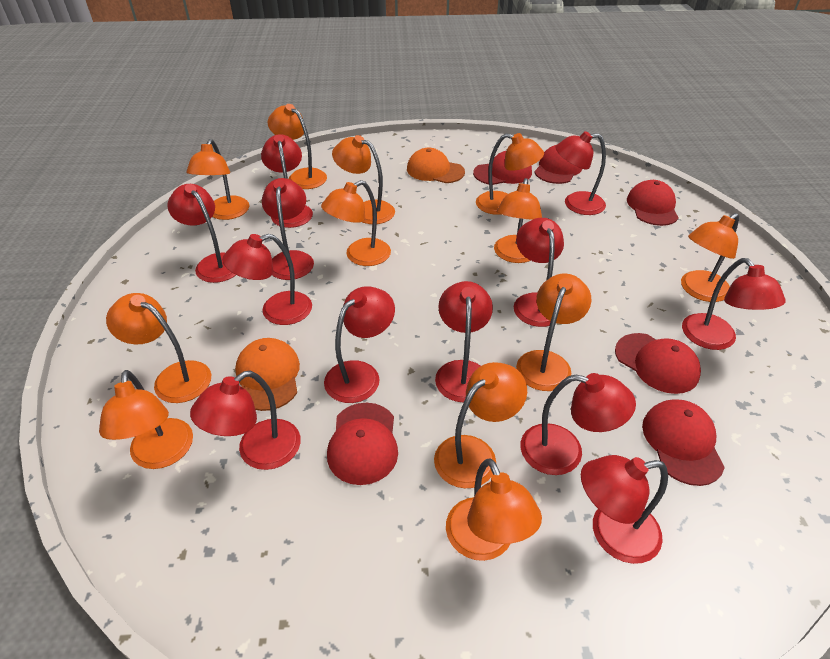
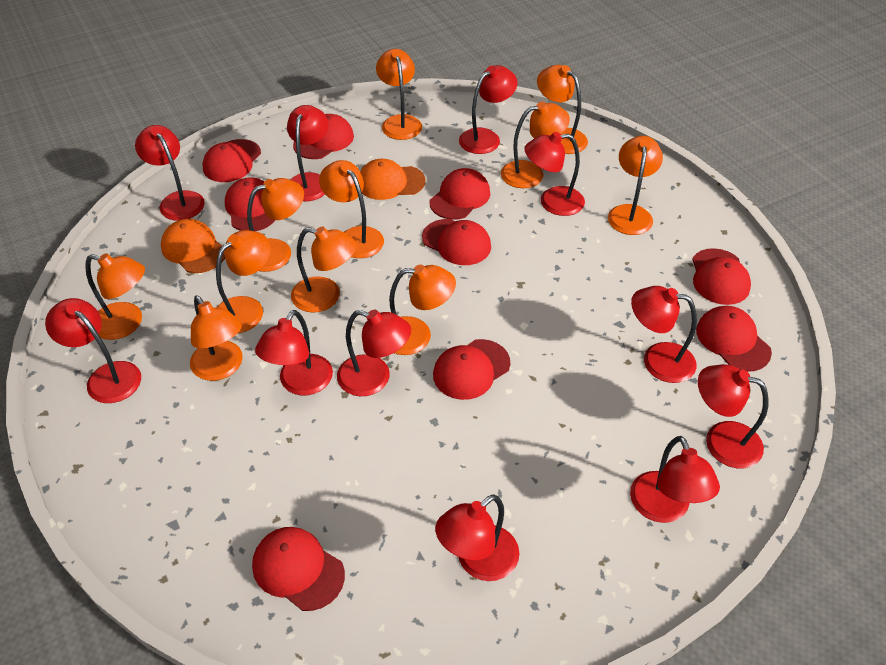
orange lamp: [99,370,193,469] [106,293,211,403] [186,139,250,220] [267,104,327,189] [321,180,391,266] [332,135,395,224] [434,362,527,488] [446,458,542,561] [476,133,544,215] [494,178,542,263] [516,273,591,391] [681,213,739,302] = 12 -> [85,253,145,340] [190,295,243,381] [216,230,271,333] [247,178,304,272] [291,226,357,313] [319,160,384,258] [376,49,422,140] [389,264,456,355] [501,102,570,188] [537,65,588,154] [608,136,663,235] = 11
red cap: [327,403,398,485] [473,151,532,185] [534,145,582,184] [615,333,701,394] [627,180,678,226] [642,399,725,486] = 6 -> [202,139,261,182] [225,177,275,231] [252,527,345,611] [293,114,354,159] [422,219,491,265] [430,168,490,220] [433,339,510,400] [692,248,751,305] [696,306,772,372] = 9
red lamp: [167,184,236,283] [190,371,301,470] [222,234,312,325] [261,135,313,228] [262,178,314,280] [324,286,395,403] [435,281,493,403] [514,218,564,327] [520,373,636,475] [555,131,606,215] [581,455,668,564] [682,258,785,350] = 12 -> [45,298,141,403] [135,125,205,220] [255,310,333,395] [287,105,328,201] [337,310,411,396] [435,494,519,581] [459,65,517,154] [524,132,585,216] [630,436,720,523] [631,286,697,383] [698,364,769,468] = 11

